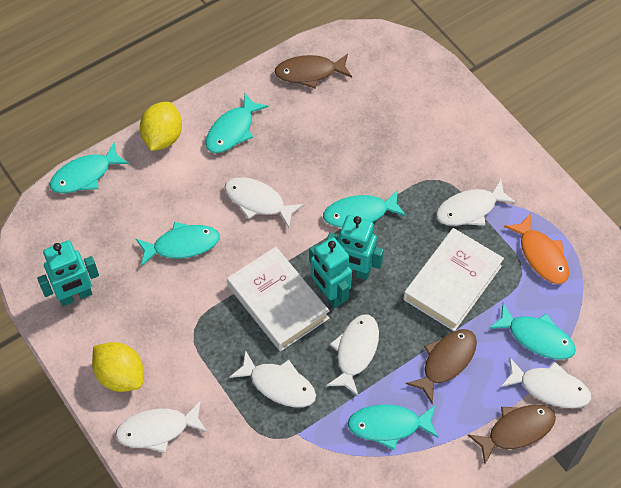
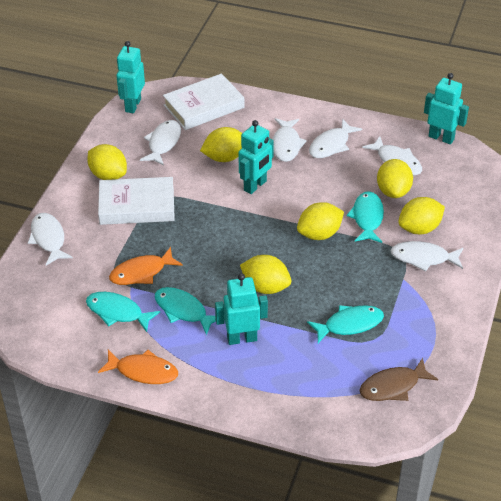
brown fish: [275,54,352,88] [406,329,477,404] [468,405,556,464] = 3 -> [359,358,438,401] = 1
orange fish: [504,213,569,284] = 1 -> [98,350,178,384] [109,247,183,285] = 2
turquoise fish: [49,142,129,193] [136,222,220,266] [205,93,269,153] [323,190,406,228] [348,405,439,450] [489,303,576,360] = 6 -> [86,292,160,332] [155,287,216,335] [307,305,384,343] [346,191,384,243] = 4
turquoise robot: [37,240,99,306] [309,237,352,308] [327,215,384,280] = 3 -> [117,41,145,113] [215,273,268,345] [238,120,274,194] [424,73,469,144] = 4
yellow lemon: [92,342,144,392] [140,102,182,151] = 2 -> [87,144,127,180] [200,127,242,162] [240,255,291,294] [297,202,344,240] [377,159,413,198] [398,197,445,234] = 6

